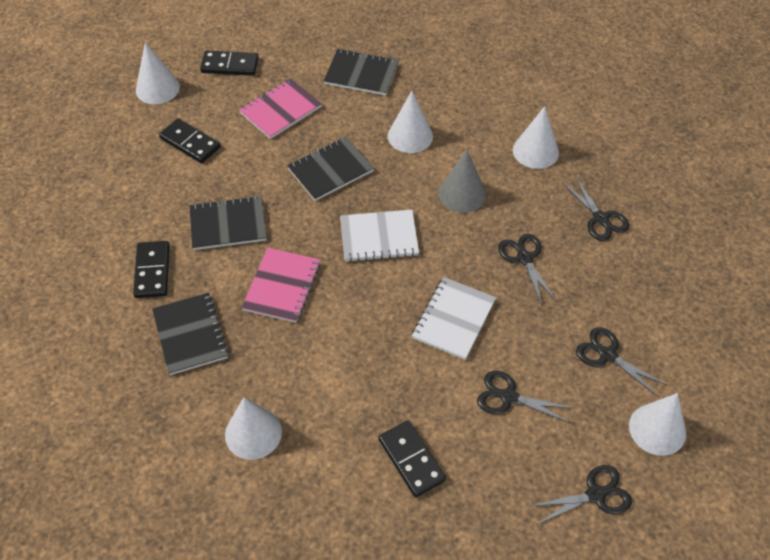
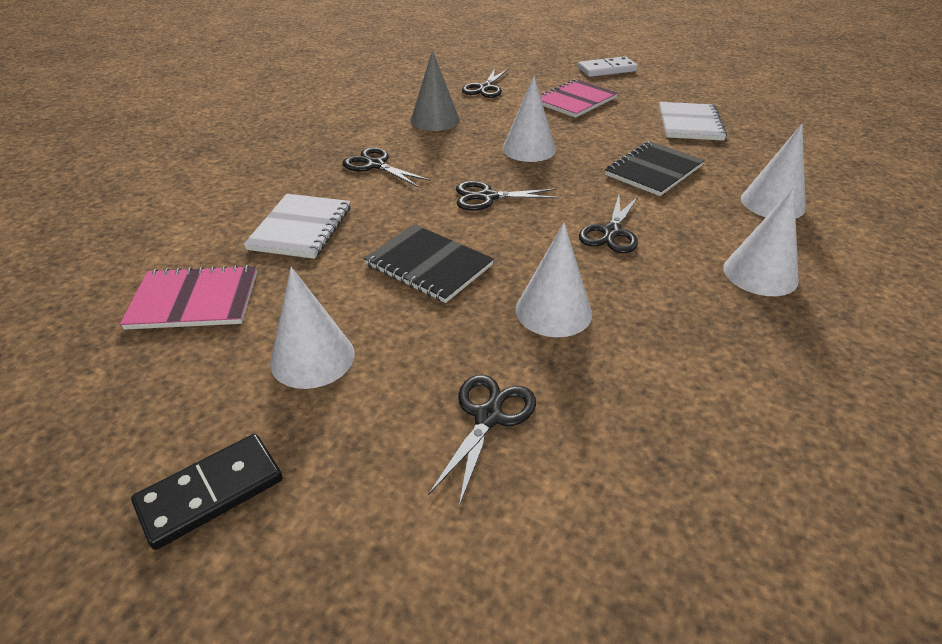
black domino: [133,241,170,298] [159,118,221,163] [200,51,259,76] [378,421,446,497] = 4 -> [131,434,282,550] = 1
black notebook: [152,293,229,375] [190,195,267,250] [287,137,374,201] [324,49,399,95] = 4 -> [364,224,494,303] [605,142,704,196] = 2
white domino: none = 0 -> [578,56,638,77] = 1

